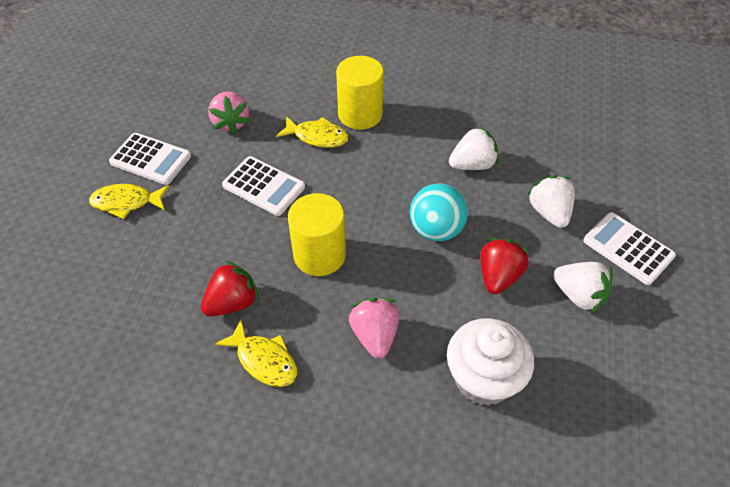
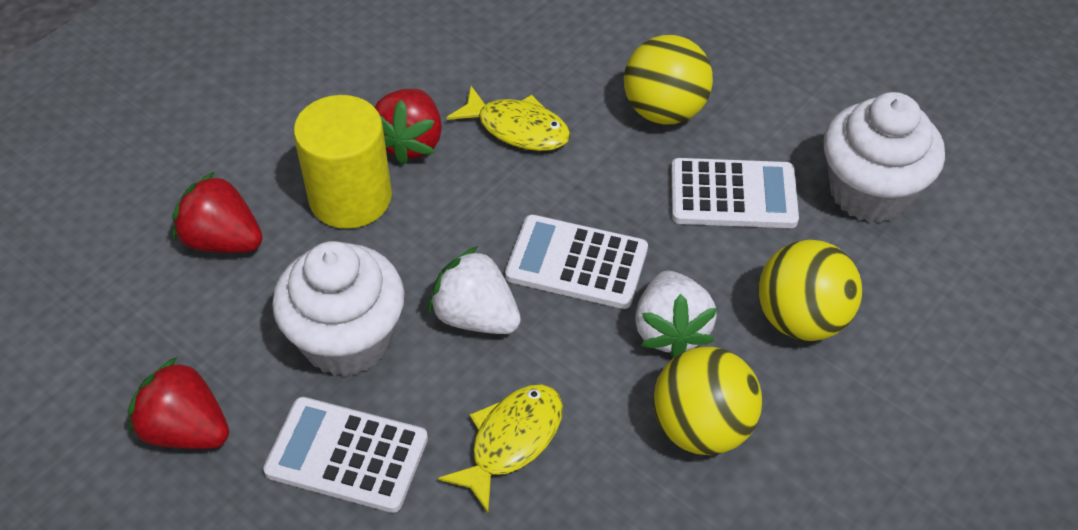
pink strawberry: [208,91,250,134] [349,298,400,358] = 2 -> none = 0
red strawberry: [201,261,259,316] [480,238,530,294] = 2 -> [128,357,229,449] [172,172,263,253] [374,89,442,165] = 3
turquoise ball: [410,184,468,241] = 1 -> none = 0
white cupcake: [447,318,534,406] = 1 -> [272,241,405,377] [824,92,945,223] = 2
white strawberry: [449,126,499,170] [527,175,575,228] [553,262,613,313] = 3 -> [428,246,521,334] [635,271,717,358] = 2
yellow ball: none = 0 -> [624,35,713,125] [653,347,762,455] [758,239,862,341] = 3
yellow cylinder: [288,193,346,276] [336,56,384,130] = 2 -> [293,95,392,229] = 1
yellow fish: [89,184,169,219] [215,320,298,387] [276,116,349,148] = 3 -> [438,385,563,513] [446,86,570,151] = 2

